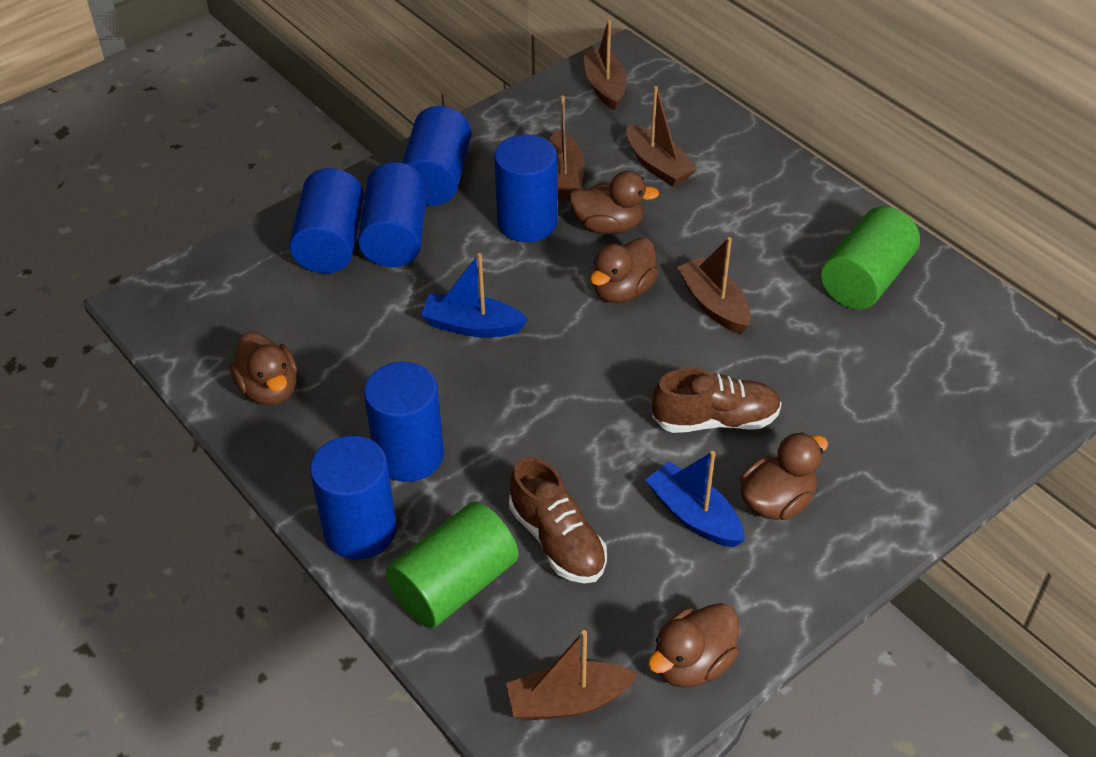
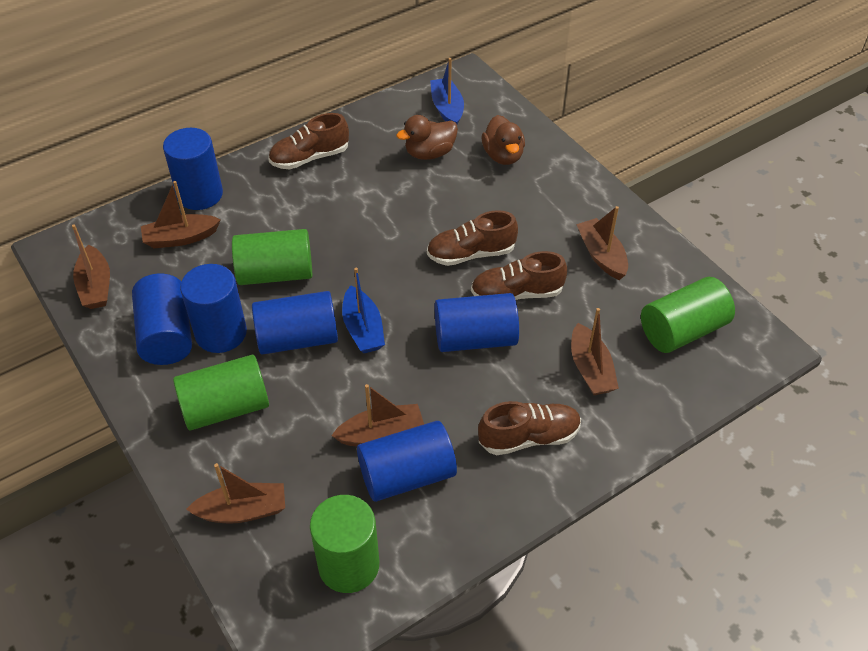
brown boat: [506,630,639,721] [549,95,585,199] [583,19,627,111] [626,86,698,187] [677,237,751,334] = 5 -> [72,224,110,309] [141,181,221,248] [186,463,285,524] [331,384,424,446] [571,308,619,395] [576,206,628,280] = 6
brown duck: [230,332,297,405] [569,171,659,234] [590,238,659,303] [648,603,739,688] [740,432,828,520] = 5 -> [396,115,458,160] [482,115,525,165] = 2
brown shoe: [509,457,607,583] [652,368,782,433] = 2 -> [268,113,349,169] [427,210,518,266] [471,251,567,300] [478,401,581,455] = 4
green cylinder: [386,502,519,628] [821,206,920,310] = 2 -> [173,355,269,430] [232,229,312,285] [310,495,379,593] [641,277,735,353] = 4

